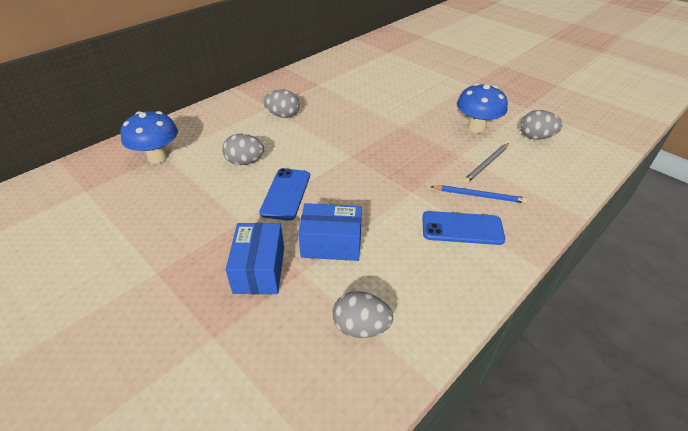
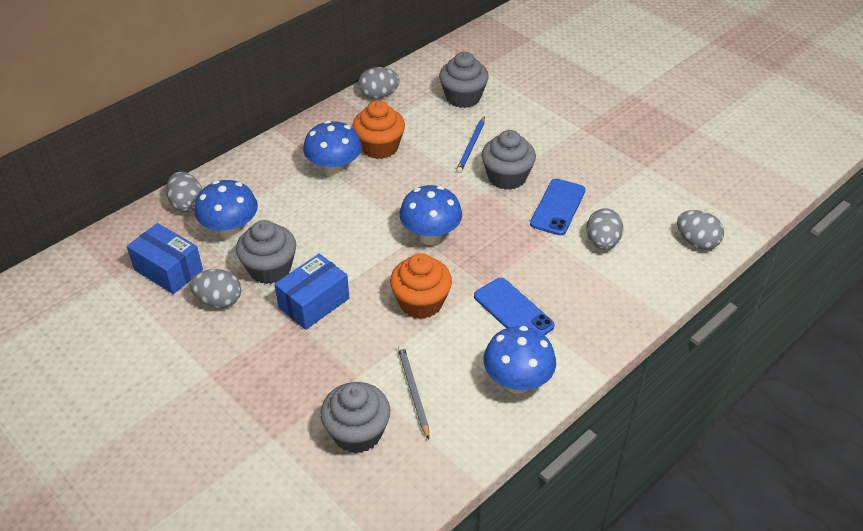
blue mushroom: [120,111,178,163] [457,83,508,133] = 2 -> [194,180,258,240] [303,121,362,178] [399,185,462,245] [484,326,556,394] = 4
grey cupcake: none = 0 -> [236,220,296,284] [320,382,390,454] [439,52,489,108] [481,130,536,190] = 4
grey egg: [222,134,264,165] [263,89,300,118] [332,291,393,338] [520,110,563,140] = 4 -> [166,172,202,212] [190,269,241,308] [359,67,400,99] [586,208,623,250] [677,210,724,250] = 5
orange cupcake: none = 0 -> [352,100,405,159] [390,253,452,319] = 2

